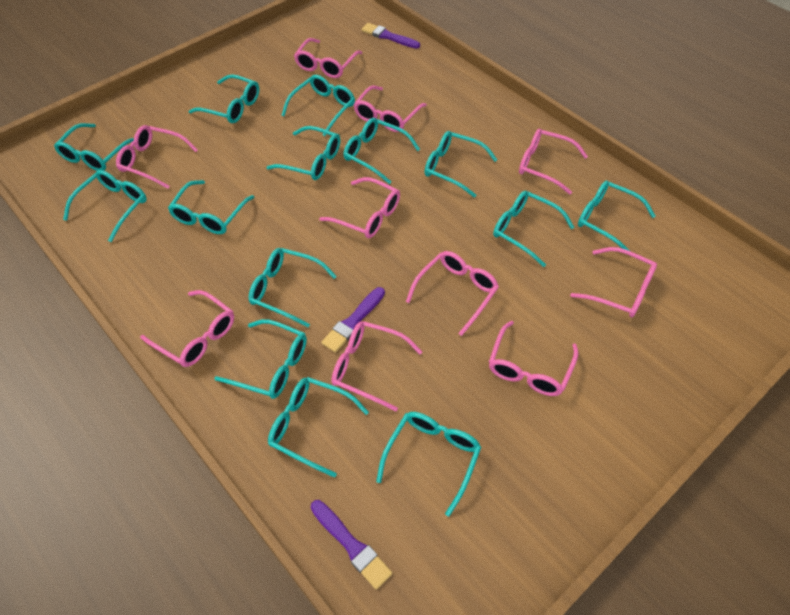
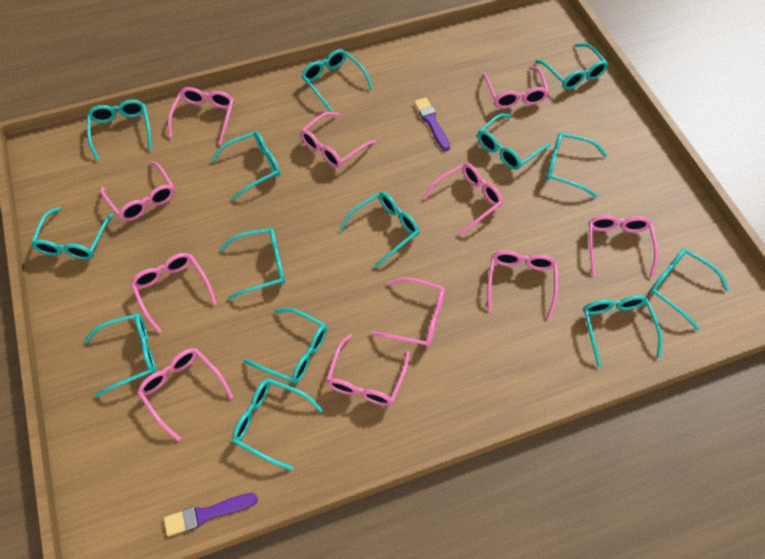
pink glasses: [116,125,198,189] [140,290,234,367] [294,38,362,78] [319,177,400,238] [332,321,422,411] [353,85,427,132] [406,251,499,336] [489,321,578,396] [519,129,588,195] [570,247,657,317] = 10 -> [101,162,175,221] [131,253,217,333] [137,348,233,441] [168,87,234,145] [300,112,376,168] [326,334,410,406] [371,277,445,347] [423,163,503,236] [483,66,549,108] [487,250,558,319] [589,215,658,277] = 11
purple brush: [311,500,392,589] [321,287,385,353] [361,23,420,49] = 3 -> [164,493,258,536] [414,98,450,151] = 2

